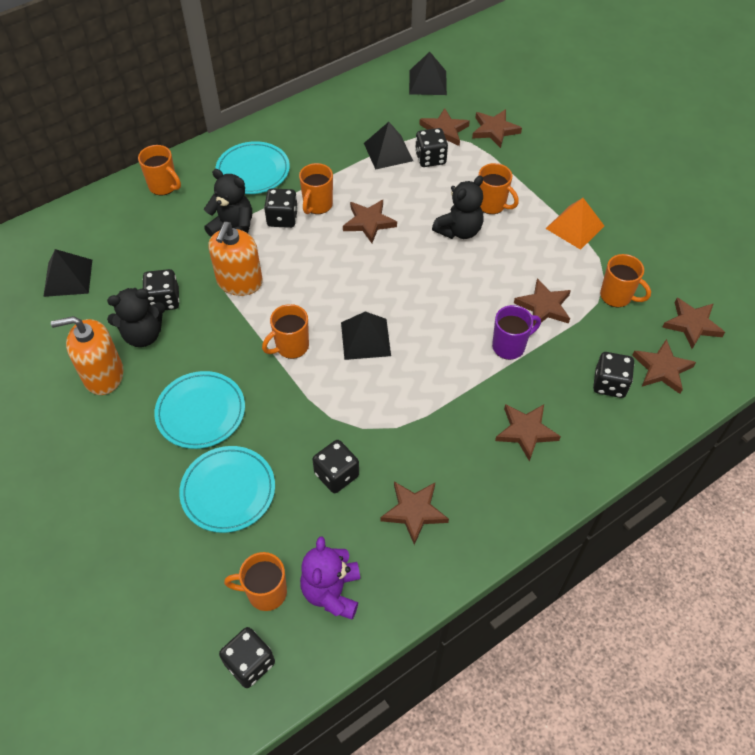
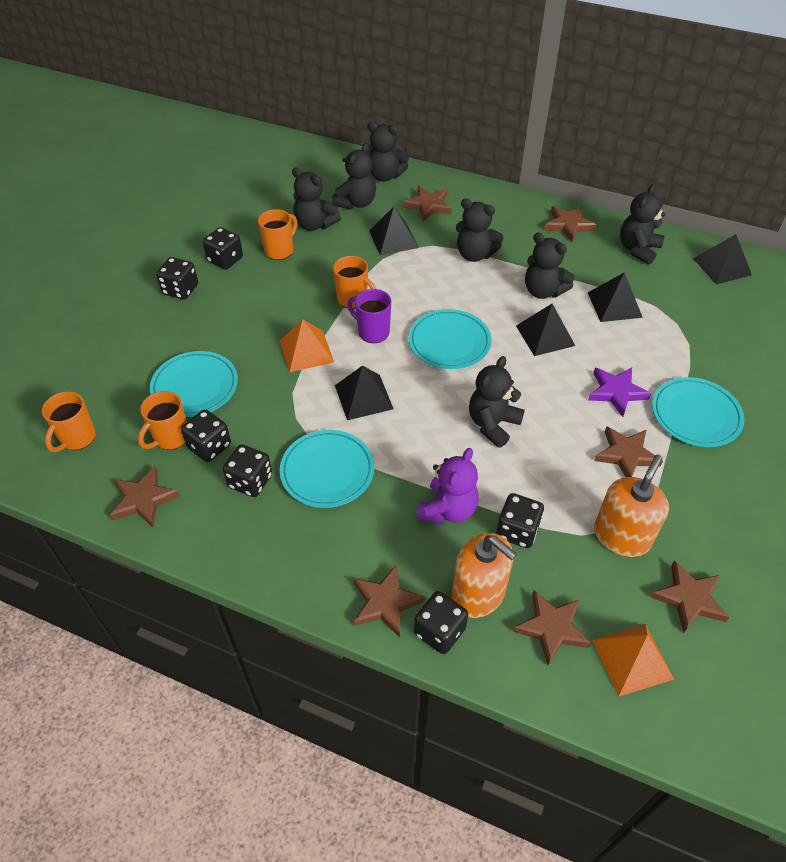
black pyramid: [43,249,92,297] [341,311,391,360] [364,122,413,170] [409,52,447,95] = 4 -> [335,365,394,420] [370,207,419,255] [516,304,575,356] [588,272,643,322] [693,234,752,284] = 5
black teddy bear: [107,288,165,347] [204,169,252,237] [432,175,484,239] = 3 -> [292,167,341,231] [332,143,376,209] [368,122,409,181] [456,198,504,262] [469,356,525,448] [525,233,574,299] [620,184,665,265] = 7
brown star: [343,200,397,243] [380,482,449,545] [419,108,470,146] [472,109,522,148] [495,404,561,462] [514,278,571,326] [632,339,696,394] [662,298,725,349] = 8 -> [110,466,180,527] [354,565,425,638] [403,186,452,222] [513,590,592,665] [544,206,596,242] [594,426,663,477] [650,561,730,633] = 7
orange mug: [138,145,181,195] [224,552,287,611] [262,304,309,359] [299,163,333,214] [479,163,519,214] [600,254,651,307] = 6 -> [42,391,96,452] [138,391,187,450] [258,209,297,260] [333,256,376,309] = 4
orange pyramid: [546,198,604,250] = 1 -> [280,319,334,372] [592,624,675,697] = 2
purple star: none = 0 -> [588,367,651,417] = 1
turquoise plate: [154,371,245,449] [179,446,275,533] [215,141,290,194] = 3 -> [150,351,238,417] [280,430,374,508] [409,309,492,369] [652,377,744,447] = 4

